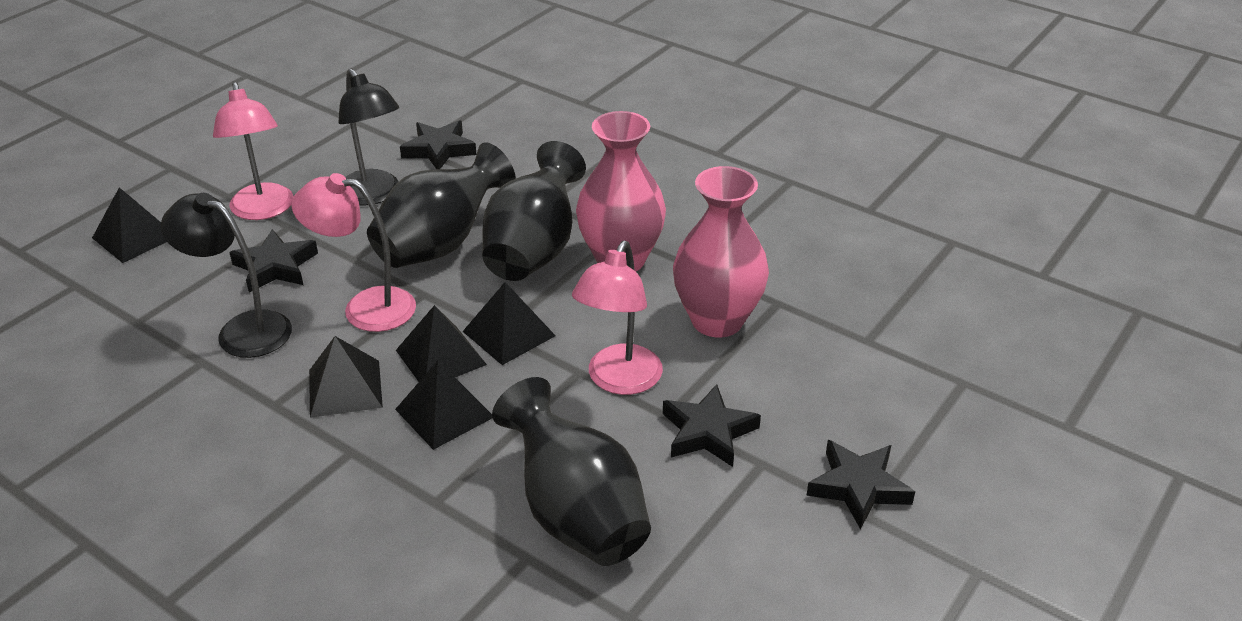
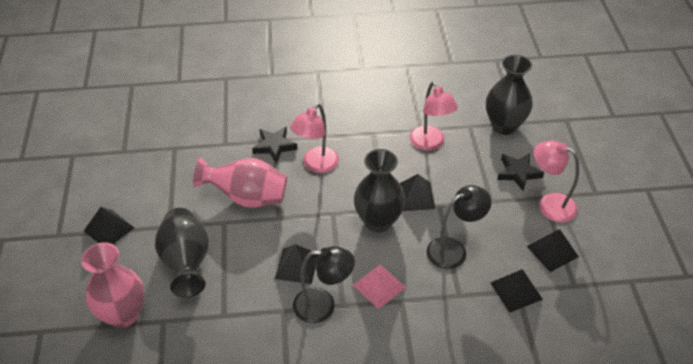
black star: [229,229,318,293] [400,120,477,169] [663,384,761,467] [806,440,915,529] = 4 -> [252,126,298,164] [497,153,544,191] = 2
pink pyramid: none = 0 -> [353,264,406,309] = 1

